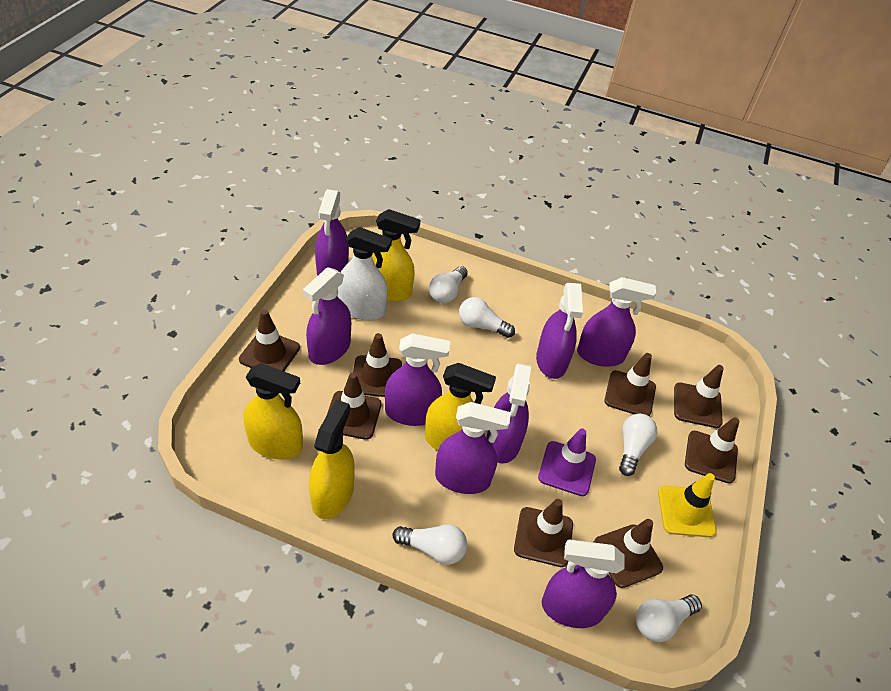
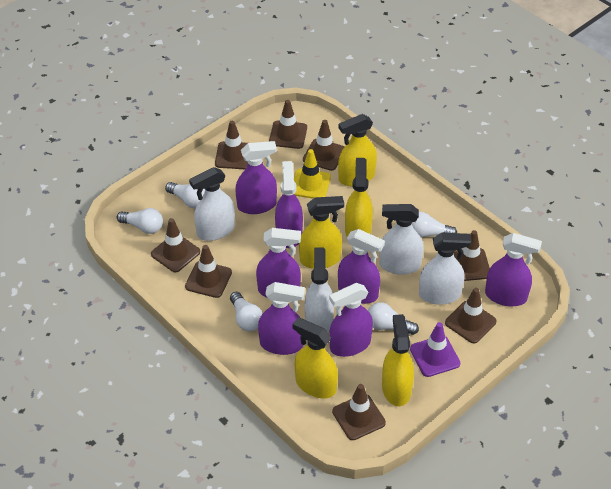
purple spray bottle: [303,267,351,365] [315,189,349,276] [385,333,450,426] [435,402,511,494] [486,363,531,464] [536,283,583,379] [542,539,625,628] [577,277,656,367] = 8 -> [235,141,277,214] [256,228,301,298] [258,282,305,355] [275,161,303,248] [329,283,373,357] [338,229,385,304] [485,233,542,306] = 7
white spray bottle: [338,227,392,321] = 1 -> [189,167,235,241] [304,247,334,333] [379,204,424,275] [419,233,471,305] = 4
yellow spray bottle: [243,363,303,460] [309,400,355,519] [372,209,421,302] [425,363,496,451] = 4 -> [292,317,338,398] [299,196,344,269] [338,114,377,186] [345,158,373,237] [382,314,414,406] = 5

